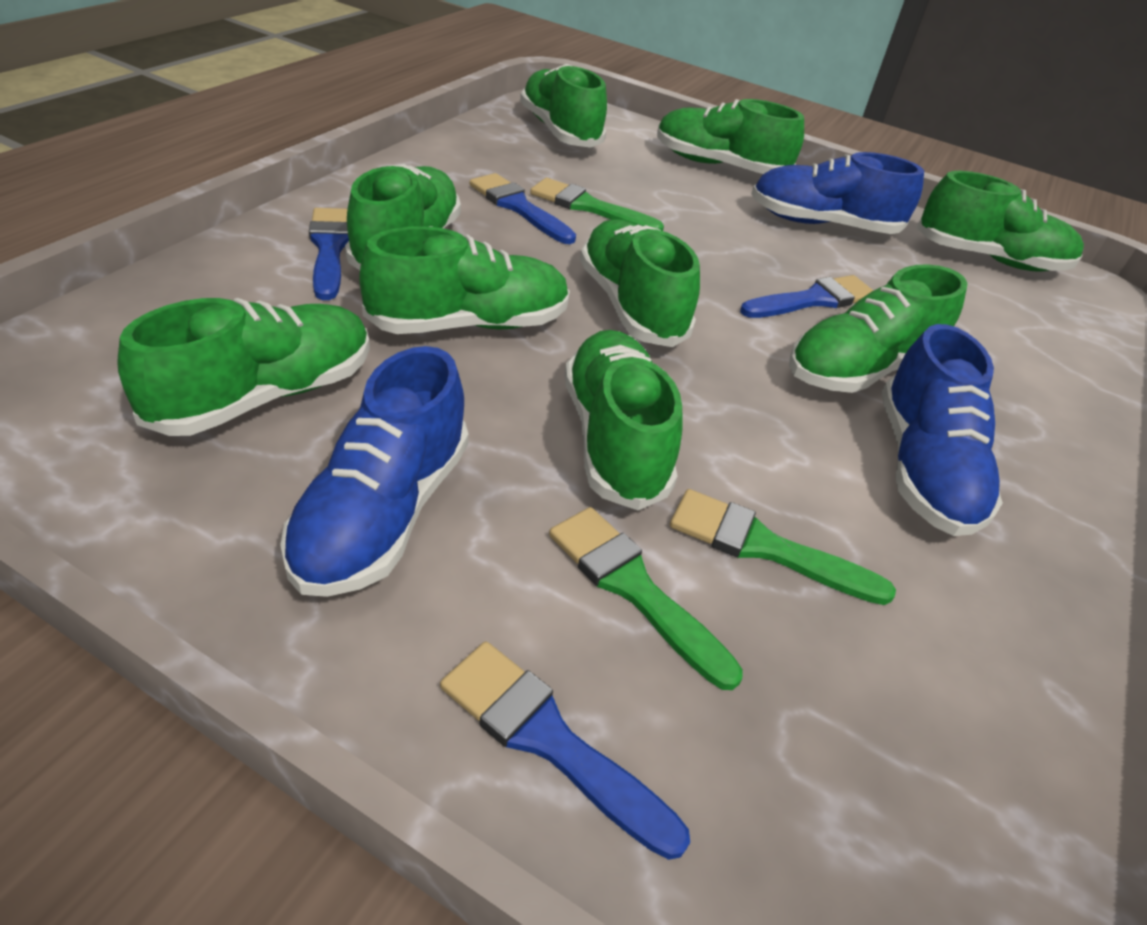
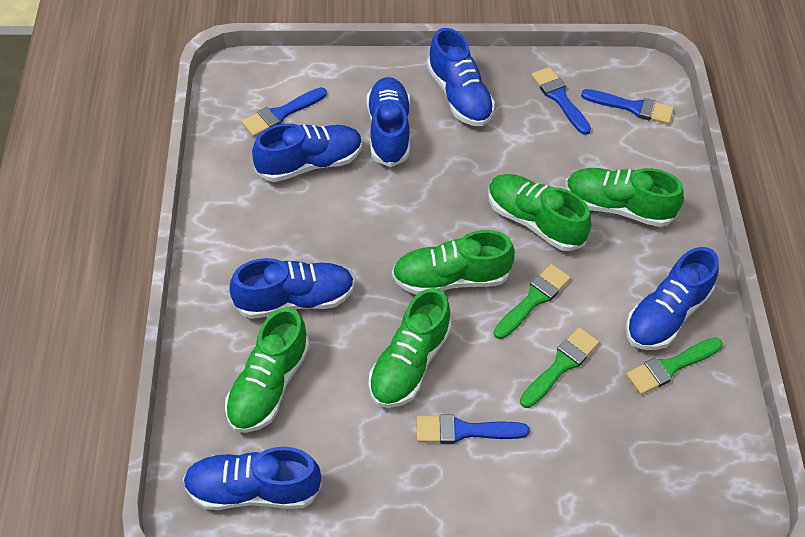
blue shoe: [280,346,469,597] [751,152,924,234] [882,324,1003,536] = 3 -> [183,447,322,510] [229,258,355,319] [252,123,362,182] [367,77,410,167] [427,28,495,126] [626,247,719,350] = 6
green shoe: [117,298,370,436] [345,164,461,270] [359,226,570,334] [520,64,607,148] [565,330,683,510] [580,219,700,347] [657,99,804,174] [789,264,967,393] [916,171,1084,272] = 9 -> [225,307,310,433] [369,288,452,408] [392,230,515,295] [488,174,591,251] [566,168,684,227] = 5

